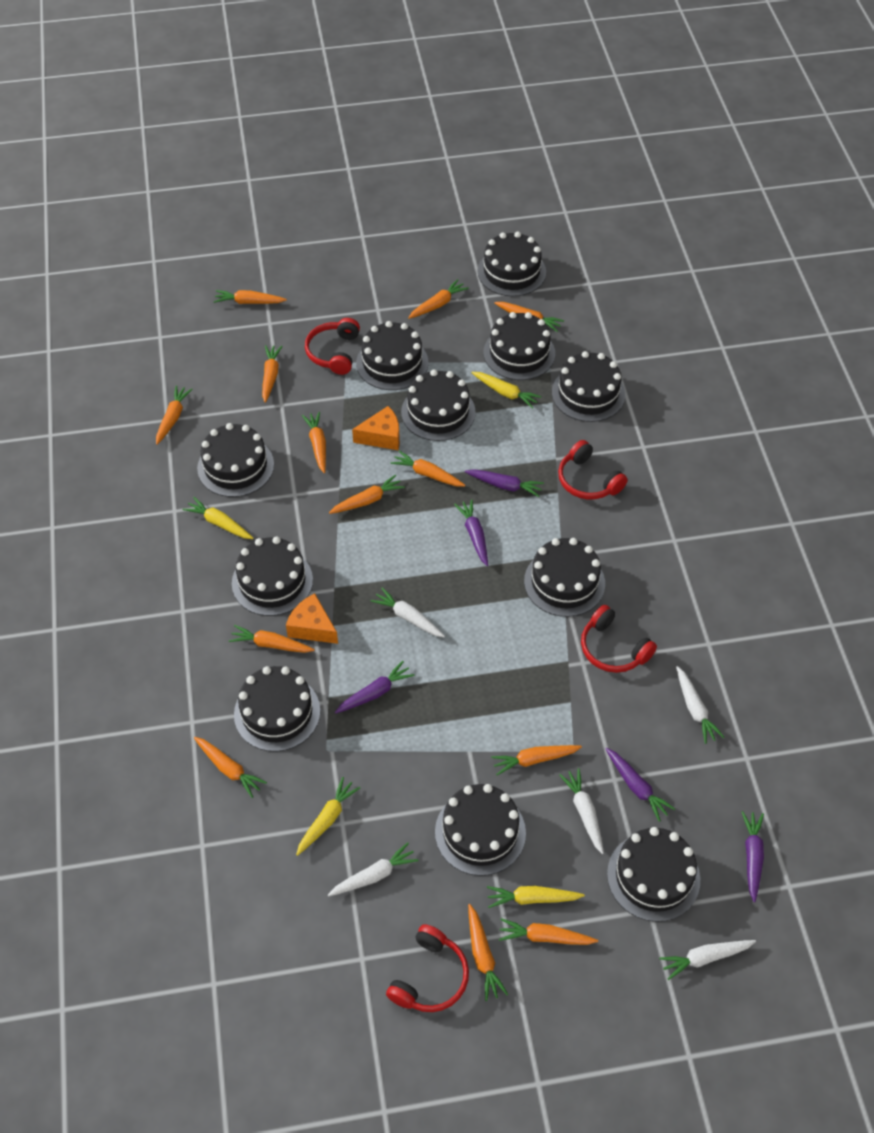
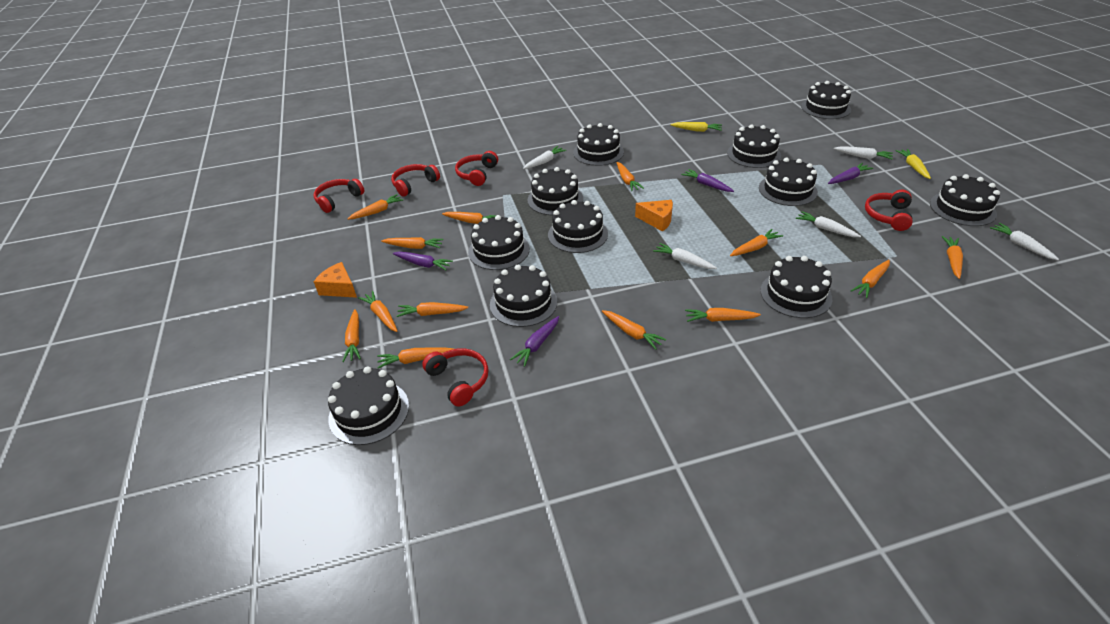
purple carrot: [335,661,414,714] [454,499,488,566] [465,469,544,497] [605,748,675,822] [742,811,764,902] = 5 -> [393,252,453,270] [510,316,559,367] [681,169,734,192] [828,163,873,184] = 4
red headphones: [305,318,360,375] [386,924,469,1012] [558,440,628,500] [581,605,657,673] = 4 -> [313,179,364,213] [391,164,440,196] [422,348,488,406] [455,151,498,186] [865,190,913,231] = 5
yellow carrot: [183,497,254,539] [296,777,360,856] [471,372,541,409] [487,886,585,908] = 4 -> [670,122,722,132] [895,149,931,179] = 2

